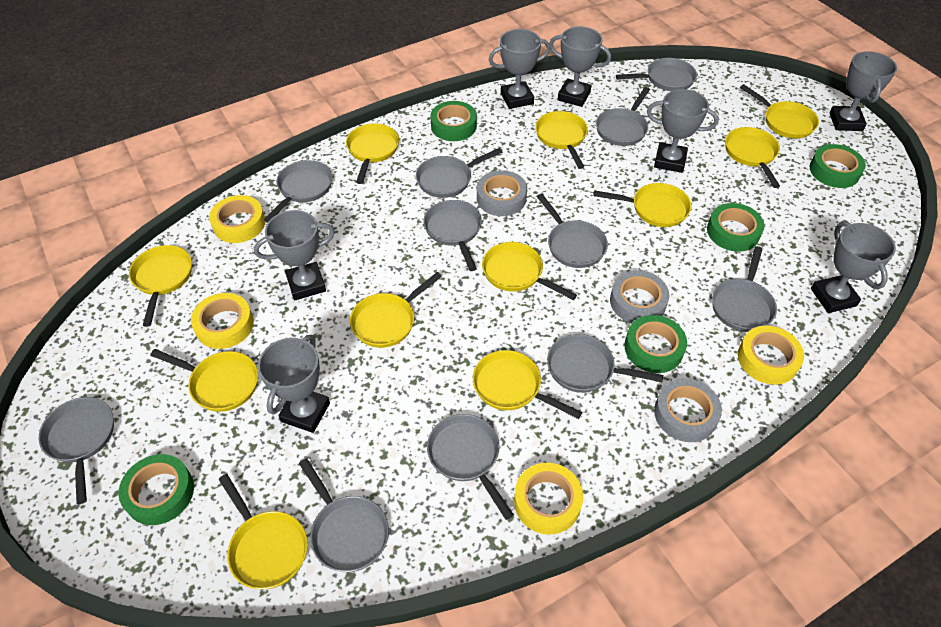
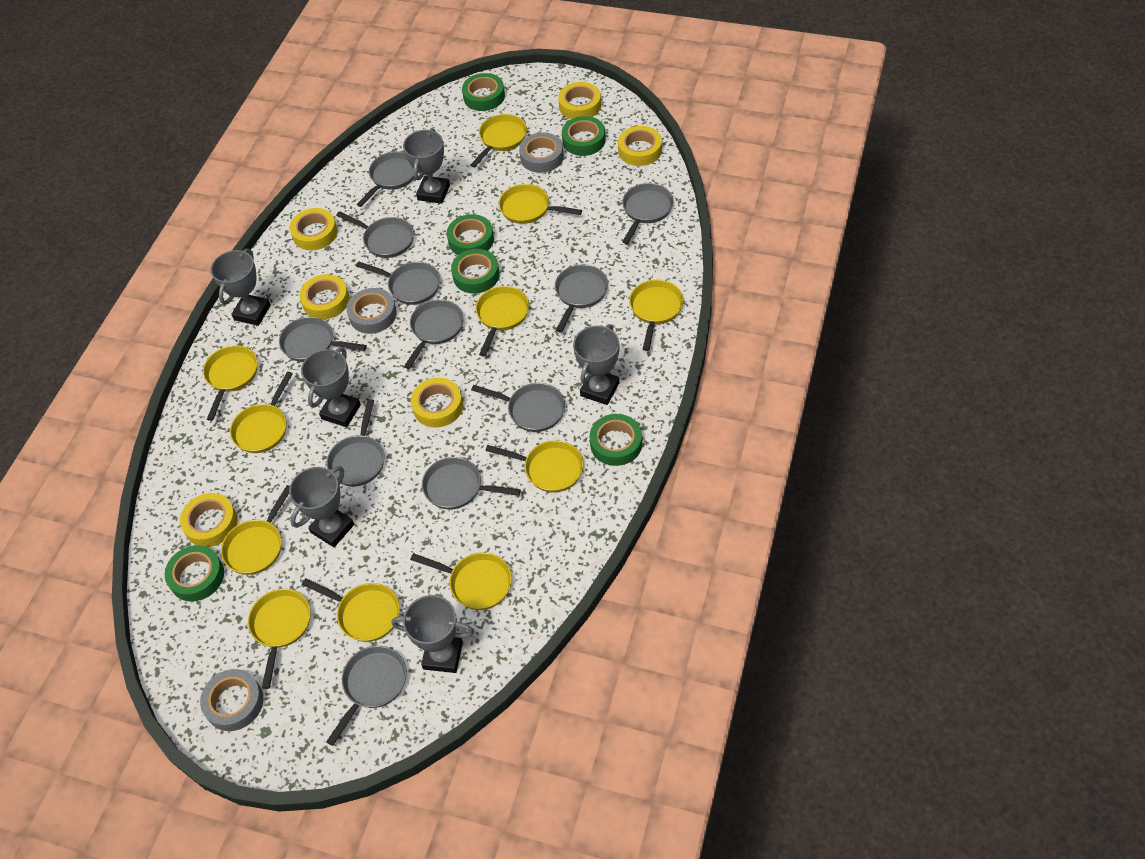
green tape: [118,454,194,525] [430,101,477,141] [624,315,687,373] [707,203,764,252] [810,144,866,188] = 5 -> [165,545,224,602] [447,214,494,255] [451,249,499,294] [462,73,505,111] [562,116,606,156] [590,414,642,466] = 6
grey trophy: [254,210,335,300] [258,335,330,433] [489,29,550,109] [550,27,611,107] [647,89,719,173] [811,221,896,313] [829,51,897,131] = 7 -> [210,249,271,326] [289,466,354,547] [301,347,361,427] [392,595,474,673] [403,129,450,204] [573,324,620,405] = 6
yellow tape: [191,293,254,349] [209,195,265,243] [514,463,583,535] [738,326,804,385] = 4 -> [180,493,238,547] [290,208,338,250] [299,274,349,319] [411,378,463,428] [558,82,601,119] [618,126,662,166] = 6

